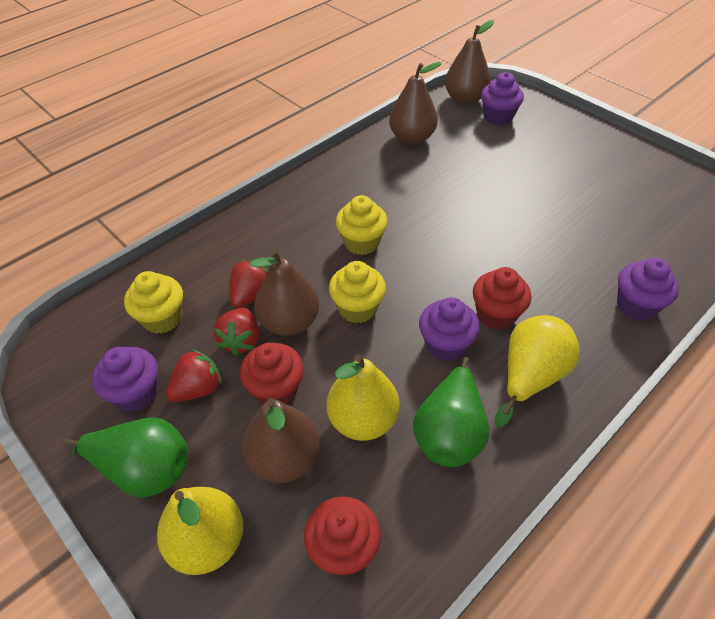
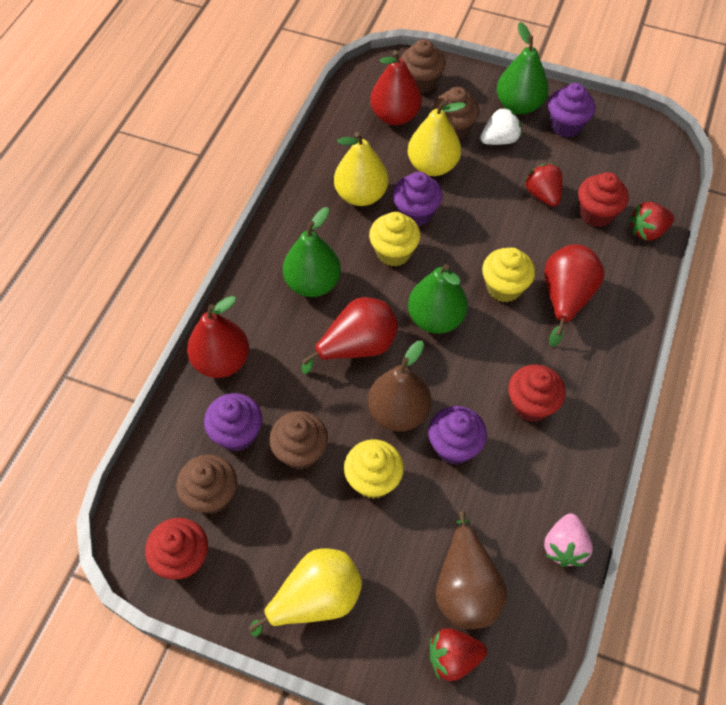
brown cupcake: none = 0 -> [176,454,237,514] [269,411,328,470] [401,39,445,94] [432,87,479,140] = 4
brown pear: [242,398,320,483] [250,250,319,336] [389,62,442,145] [445,20,494,105] = 4 -> [368,341,431,431] [435,511,507,629] = 2
green pear: [63,418,188,498] [413,357,490,467] = 2 -> [283,207,341,297] [408,264,468,334] [497,22,549,114] = 3
pink strawberry: none = 0 -> [544,513,593,567] = 1
red pear: none = 0 -> [187,296,249,378] [302,297,398,374] [370,50,422,125] [544,244,605,347] = 4
white strawberry: none = 0 -> [480,107,522,145] = 1

